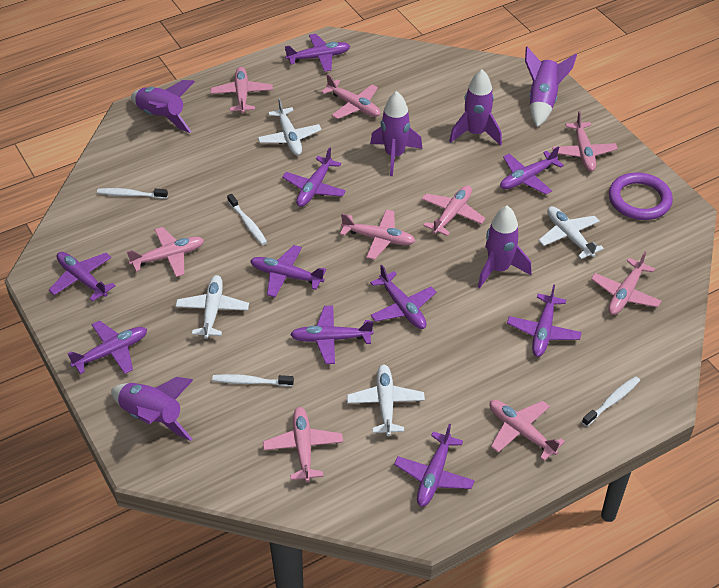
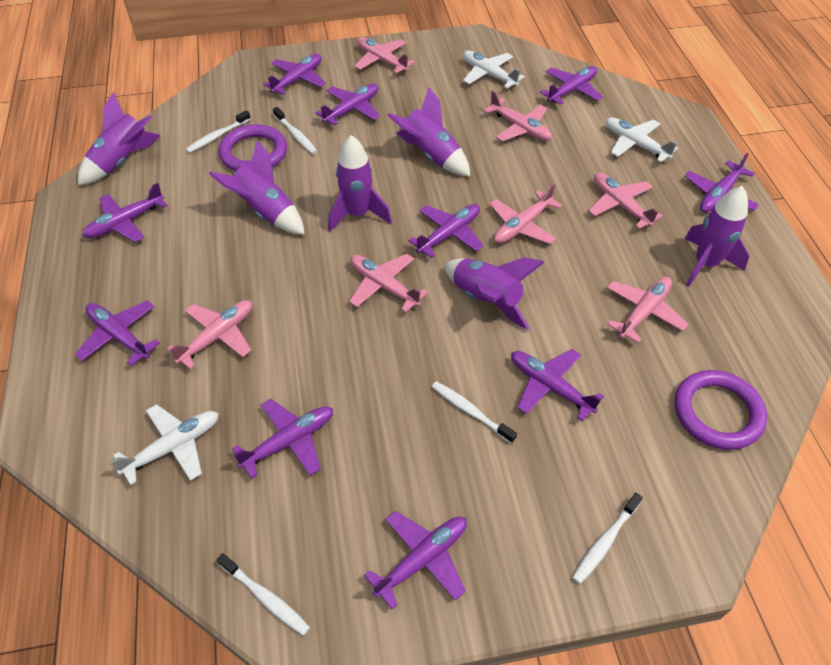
pink plane: [127,227,204,277] [211,67,273,113] [263,407,343,482] [321,74,380,119] [340,209,415,260] [422,185,486,236] [489,400,565,461] [552,111,618,171] [591,251,662,315] = 9 -> [167,300,252,369] [349,253,428,313] [354,37,415,74] [484,90,552,141] [490,184,562,244] [588,173,663,229] [607,277,688,343] = 7
purple ring: [609,172,673,220] = 1 -> [219,124,287,171] [675,370,767,450] = 2
white plane: [176,275,249,339] [258,98,322,155] [347,364,425,436] [538,206,604,259] = 4 -> [110,404,219,485] [463,51,525,89] [606,117,678,162] = 3
white toothbrush: [97,188,168,199] [212,374,294,386] [227,194,267,245] [582,376,640,427] = 4 -> [186,110,251,153] [217,553,310,636] [273,107,317,154] [432,381,517,444] [572,493,643,584] = 5

